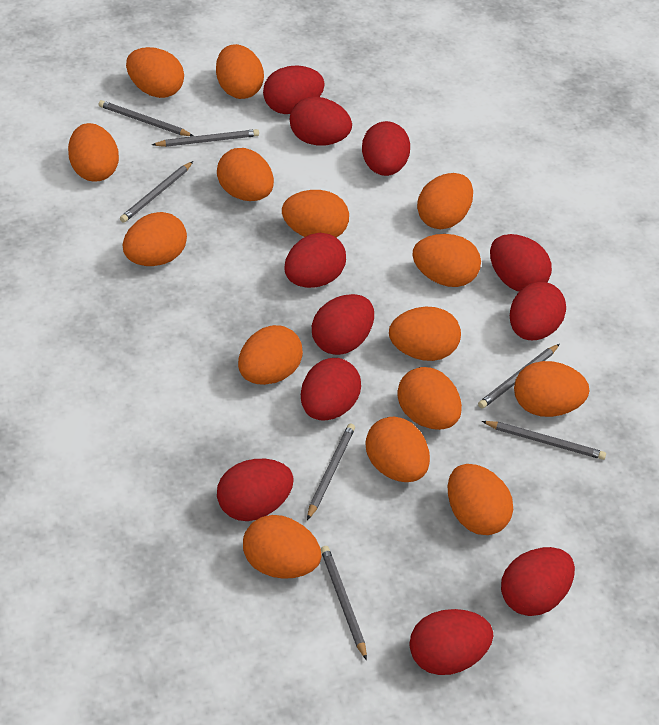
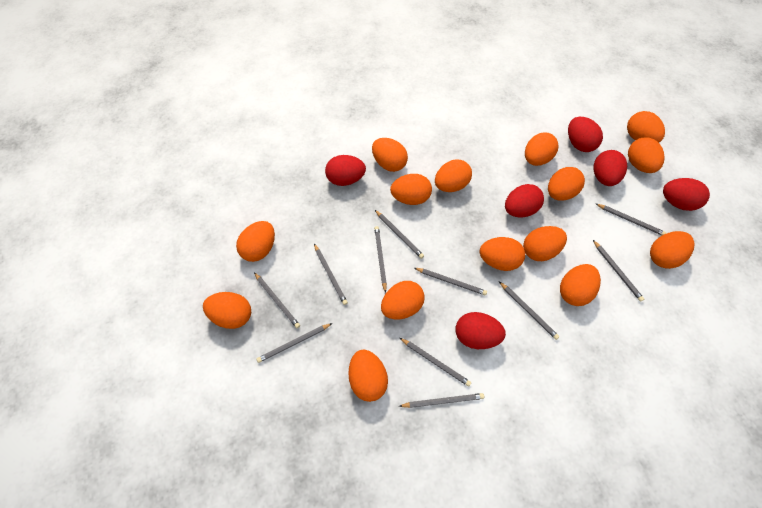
grey pencil: [99,100,193,136] [120,161,193,223] [152,129,259,147] [307,423,355,520] [321,546,367,660] [478,344,560,409] [482,421,606,460] = 7 -> [254,272,300,328] [257,323,332,363] [314,244,348,305] [374,226,387,293] [375,210,424,259] [399,393,484,408] [400,338,471,386] [415,268,487,295] [499,281,560,340] [593,240,644,302] [596,204,666,235] = 11
red egg: [217,459,294,521] [263,65,325,114] [284,233,346,288] [290,97,352,146] [301,358,361,421] [312,294,374,355] [362,121,410,176] [409,609,493,675] [490,234,552,291] [501,547,575,616] [510,282,566,340] = 11 -> [325,155,366,186] [456,312,506,349] [505,184,544,218] [568,117,603,152] [593,150,627,186] [663,178,710,211] = 6

